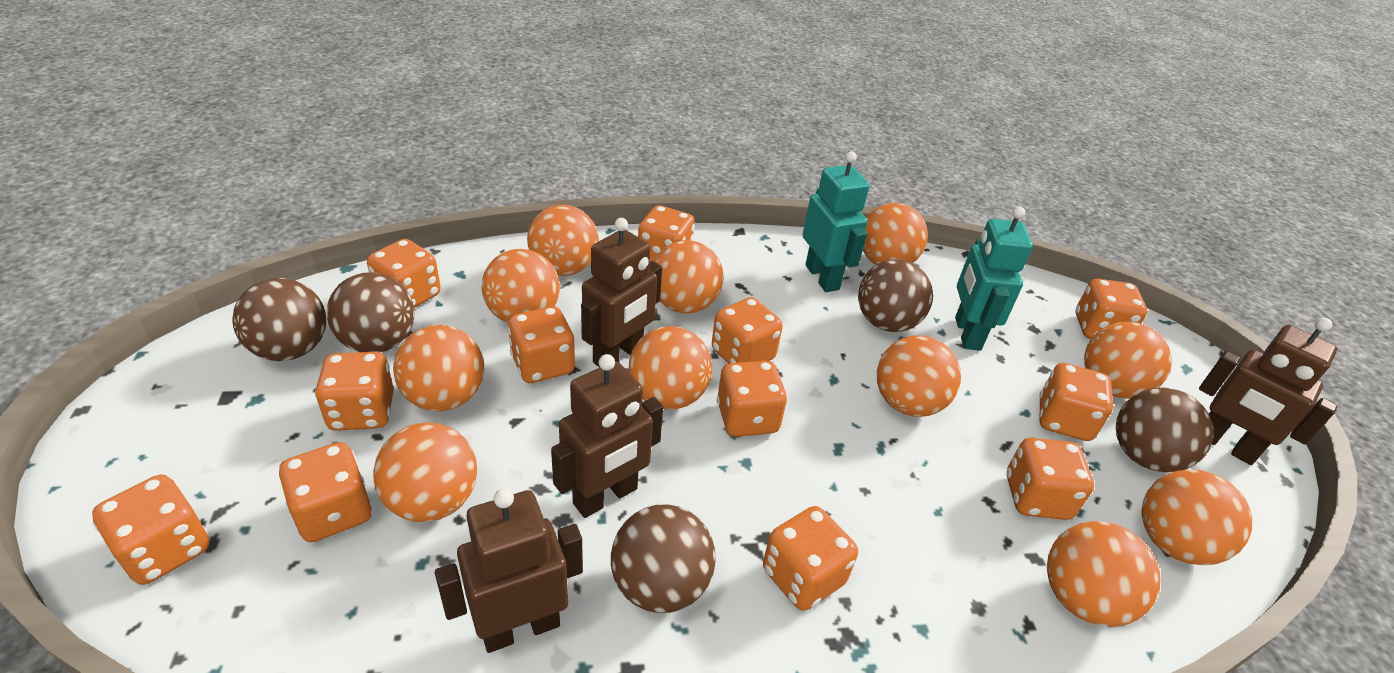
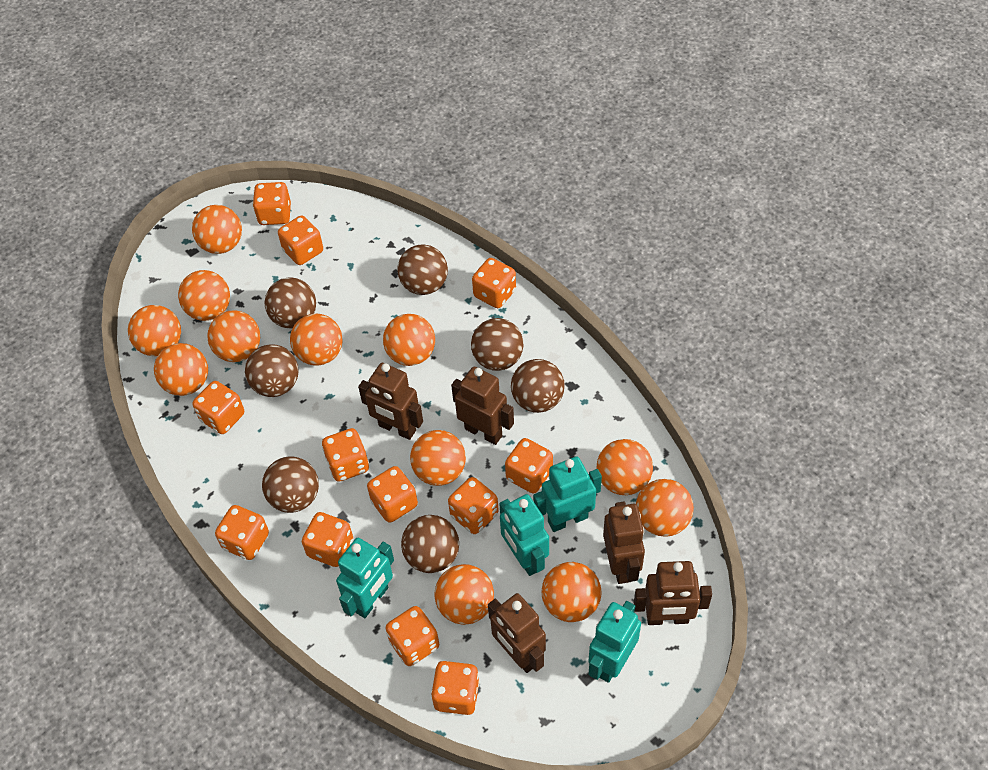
brown ball: [232,278,326,361] [327,272,414,352] [611,504,716,613] [858,259,933,332] [1116,388,1213,472] = 5 -> [245,344,298,397] [262,456,319,513] [265,277,316,329] [397,244,448,295] [401,515,459,573] [471,318,523,371] [511,359,565,413] = 7
brown robot: [435,488,583,653] [551,354,663,518] [581,218,662,367] [1199,318,1337,465] = 4 -> [358,363,423,440] [451,367,514,445] [488,593,546,673] [603,502,645,584] [634,561,712,625] = 5
orange ball: [373,422,477,522] [393,325,484,411] [482,249,560,323] [527,205,599,276] [629,326,712,410] [654,240,723,313] [863,203,928,265] [877,336,961,417] [1047,521,1161,627] [1084,322,1172,399] [1142,469,1252,565] = 11 -> [128,305,181,356] [154,343,208,396] [178,270,230,321] [192,205,242,254] [207,310,260,362] [290,314,343,366] [383,314,435,366] [410,430,466,486] [434,564,494,625] [542,562,601,622] [597,439,653,495] [636,479,694,537] = 12
turquoise robot: [803,151,870,292] [955,206,1033,351] = 2 -> [336,538,394,618] [499,494,549,576] [533,456,602,532] [588,601,641,683] = 4

